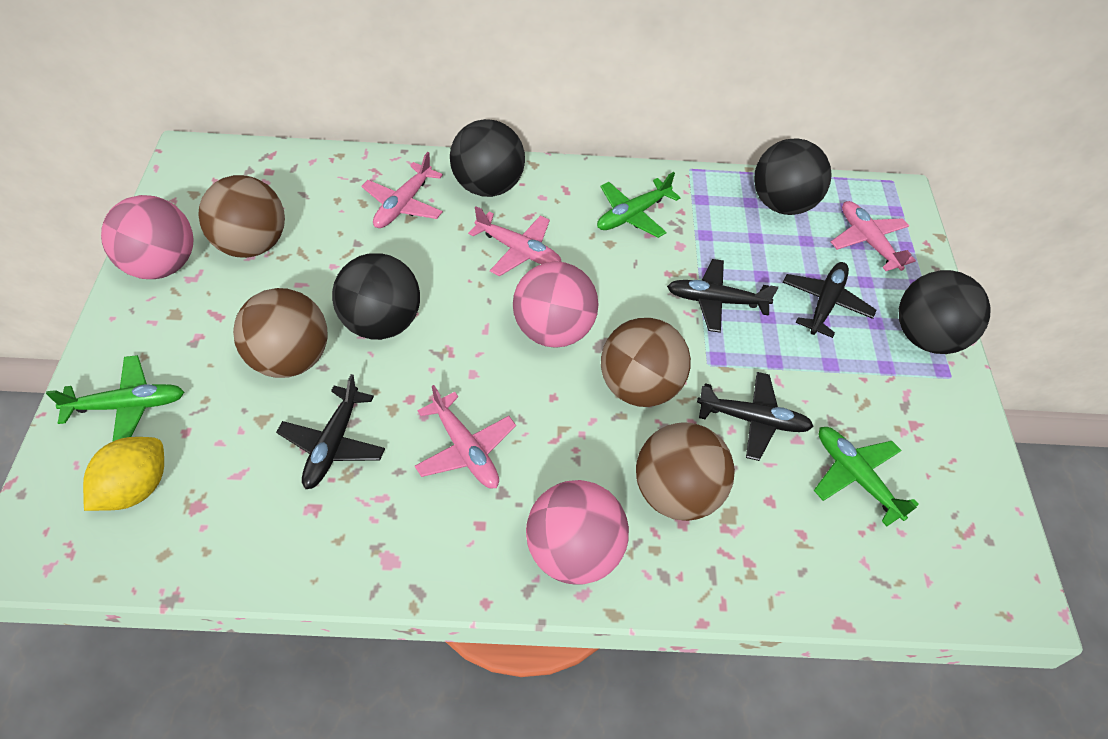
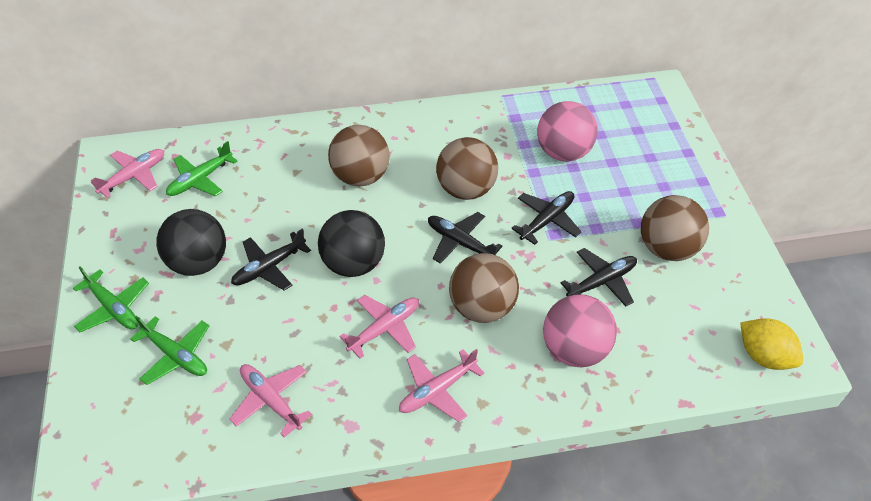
black ball: [332,253,420,340] [450,119,525,197] [754,138,832,215] [899,270,990,354] = 4 -> [156,209,226,276] [318,210,385,277] = 2
pink ball: [101,195,194,279] [513,261,599,348] [526,480,629,585] = 3 -> [537,101,598,161] [543,294,617,367] = 2

